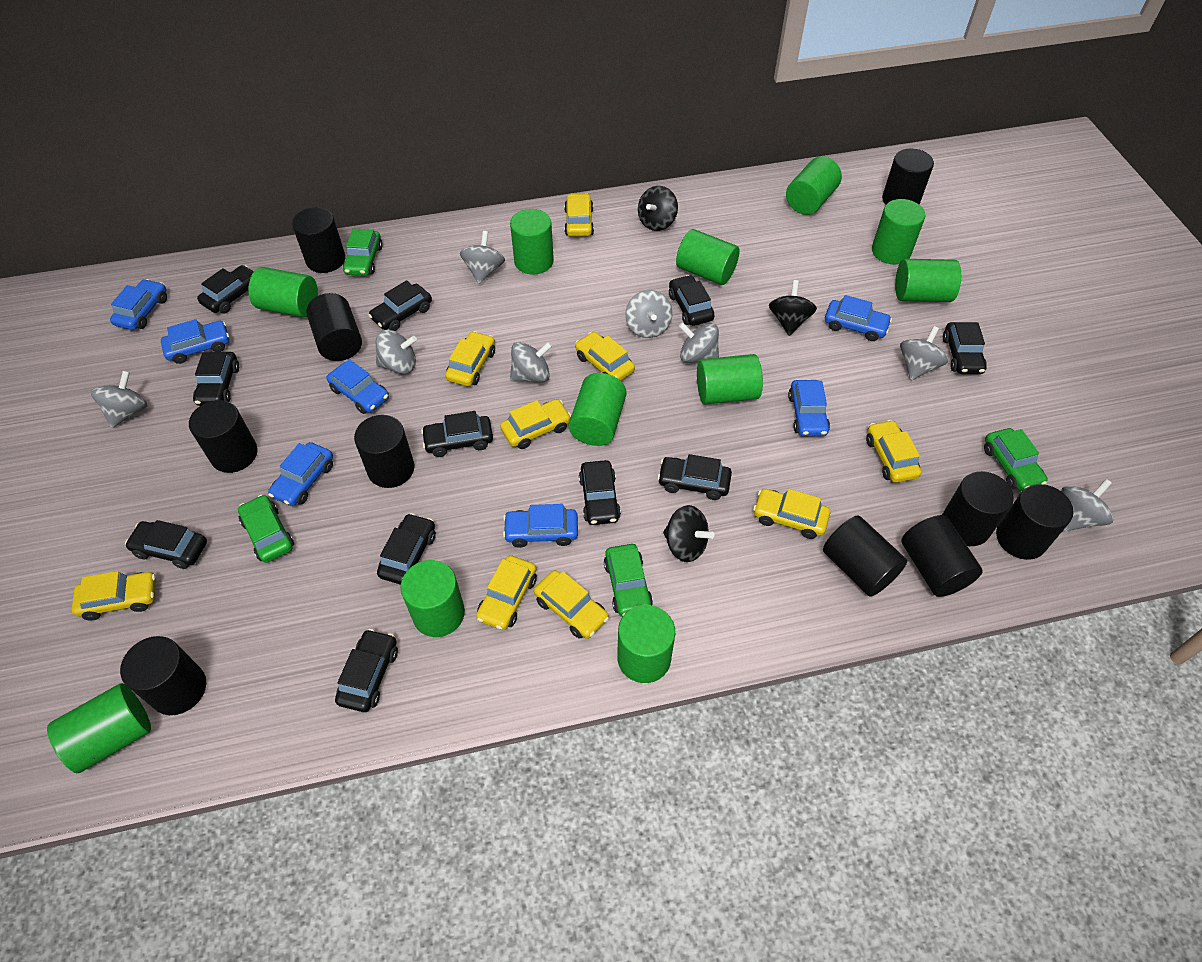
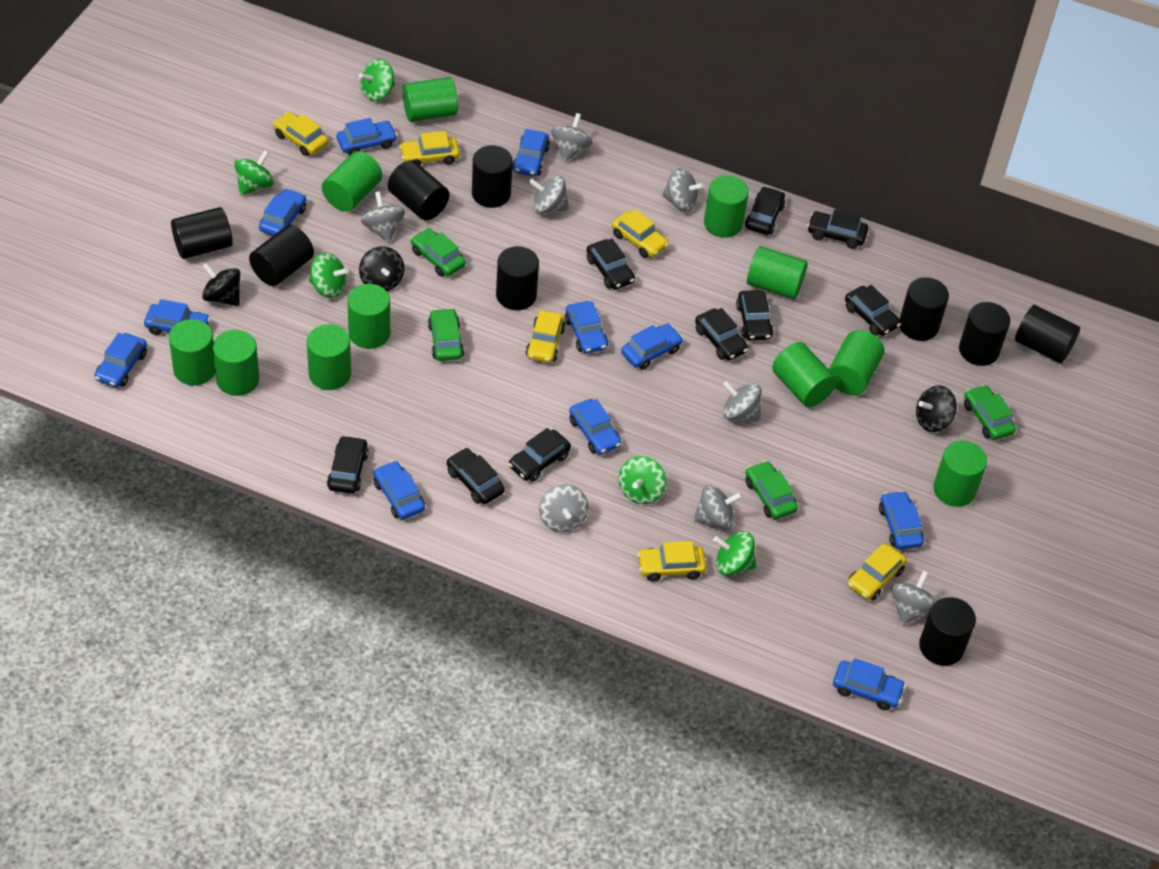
black car: [125,520,207,569] [193,352,239,406] [197,265,254,313] [335,629,398,712] [368,280,432,331] [377,513,436,585] [421,411,493,457] [579,460,621,525] [658,454,732,500] [669,275,715,326] [943,322,987,374] = 11 -> [327,435,369,494] [447,448,505,504] [509,428,571,482] [587,238,635,289] [695,308,748,360] [736,290,774,341] [745,186,785,235] [807,209,868,249] [845,285,901,336] = 9
black cylinder: [120,636,206,715] [189,400,258,473] [292,207,345,273] [306,293,362,361] [354,415,414,488] [823,515,907,597] [882,148,934,205] [901,515,983,597] [942,471,1014,546] [996,484,1073,560] = 10 -> [171,207,233,259] [249,225,314,286] [388,160,449,220] [472,145,513,208] [496,246,539,310] [899,277,949,341] [919,597,976,666] [959,302,1010,366] [1015,305,1080,363] = 9
blue car: [110,279,167,330] [161,319,229,364] [268,442,333,506] [327,359,389,414] [503,504,578,548] [788,380,830,436] [825,295,892,341] = 7 -> [94,333,147,388] [144,299,210,335] [259,188,306,236] [337,118,397,155] [373,461,425,520] [512,129,550,177] [565,301,608,353] [569,399,621,455] [621,324,683,370] [833,658,906,710] [879,491,924,550] = 11
green spinning top: none = 0 -> [234,150,274,196] [309,253,349,298] [359,59,395,101] [619,456,666,504] [713,531,756,575] = 5
yellow car: [72,571,156,620] [445,331,495,386] [476,555,537,630] [500,399,571,449] [534,570,609,639] [564,193,594,237] [575,332,635,381] [753,489,830,539] [866,420,921,483] = 9 -> [273,112,329,156] [399,131,460,166] [526,310,566,363] [612,209,669,258] [637,541,706,582] [847,544,907,600] = 6

